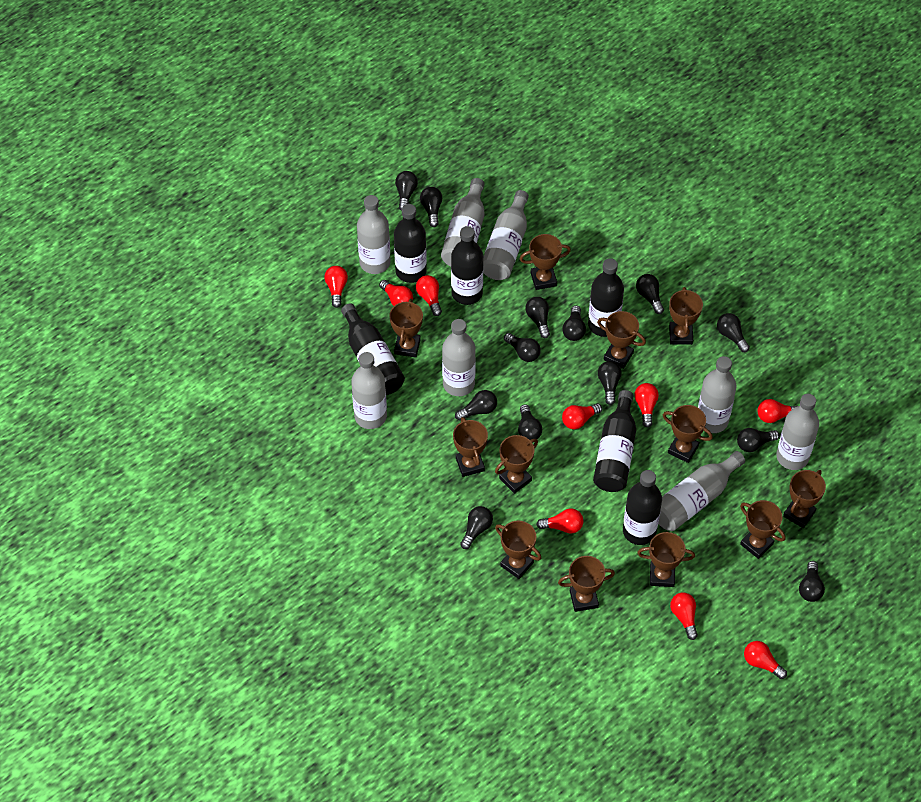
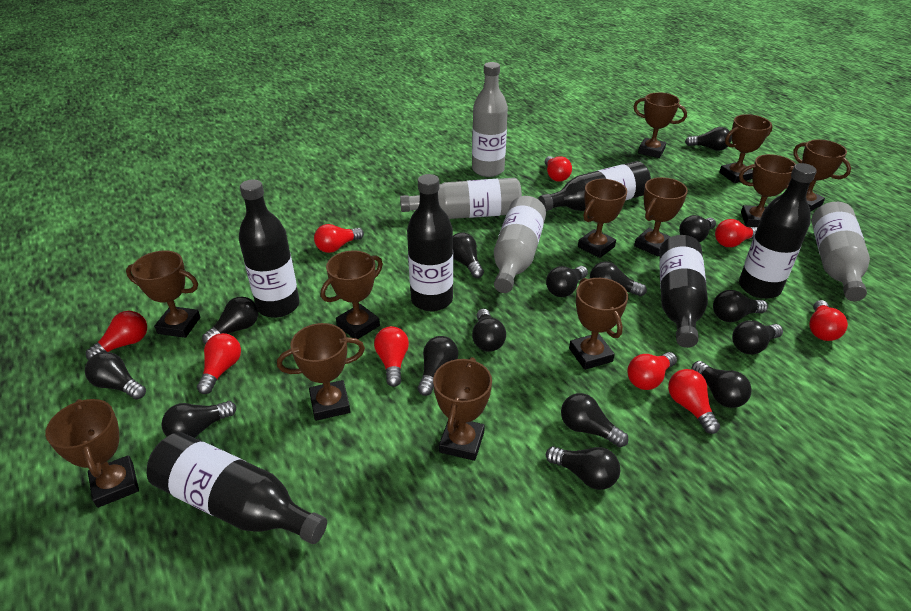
black light bulb: [395,171,418,211] [420,187,442,227] [455,390,497,421] [460,506,493,549] [504,333,541,362] [518,404,542,440] [525,297,550,338] [562,306,586,341] [598,361,622,405] [636,274,664,314] [717,313,750,352] [737,428,779,452] [799,561,825,602] = 13 -> [85,352,146,400] [161,401,236,438] [202,297,258,344] [418,336,458,396] [453,232,484,278] [472,309,506,352] [546,266,588,297] [546,446,620,490] [561,393,629,447] [590,262,647,296] [679,215,716,242] [685,127,732,151] [691,361,752,408] [713,290,768,322] [732,320,783,355] = 15
grey bottle: [351,352,387,429] [357,195,391,274] [441,178,485,267] [442,319,476,396] [483,190,529,280] [658,451,745,531] [698,356,736,433] [776,394,819,470] = 8 -> [400,178,522,219] [472,62,508,177] [494,196,546,293] [811,202,870,301] = 4

